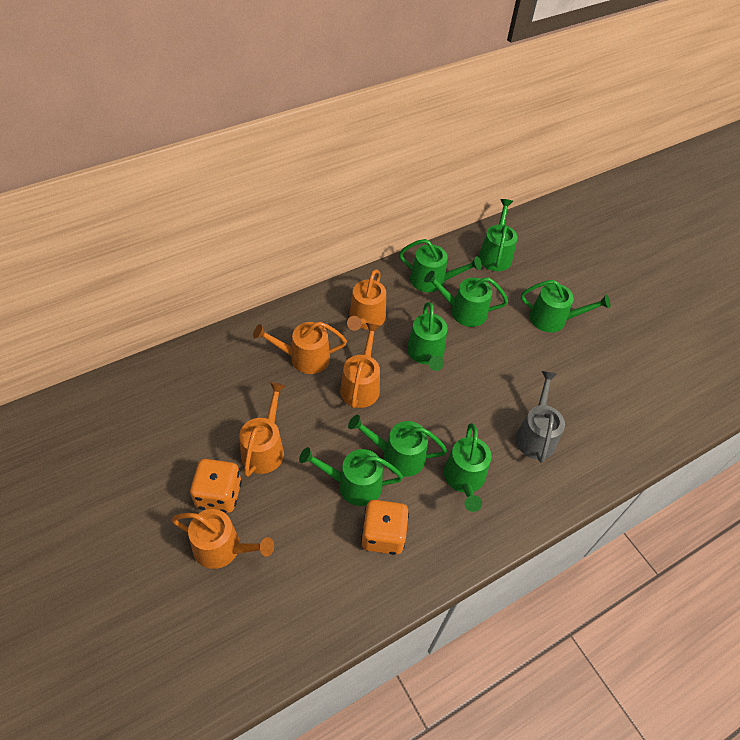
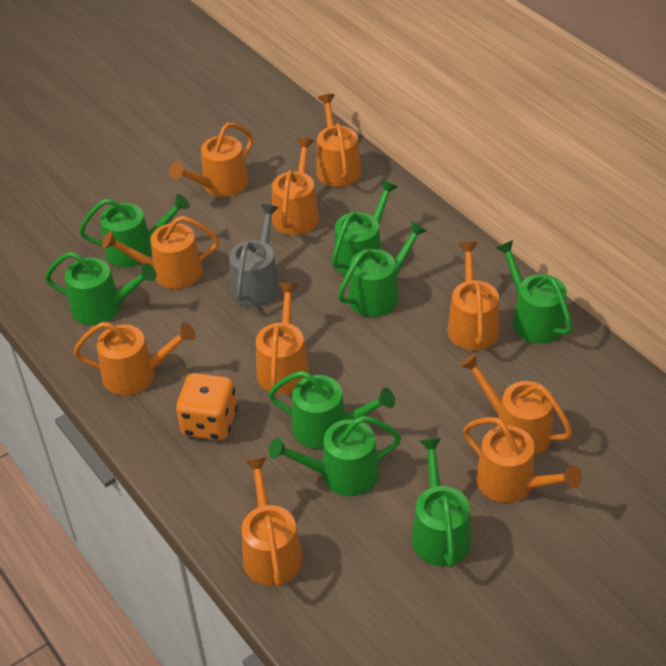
orange dice: [190,459,242,513] [361,500,409,555] = 2 -> [176,373,238,441] = 1
orange watering can: [171,509,274,569] [239,382,285,477] [253,322,347,374] [340,323,380,408] [347,269,386,331] = 5 -> [73,322,196,395] [102,216,219,289] [170,123,253,197] [241,457,303,587] [256,283,309,394] [272,138,319,235] [316,94,362,187] [448,242,499,350] [460,353,572,455] [463,417,582,503] = 10

